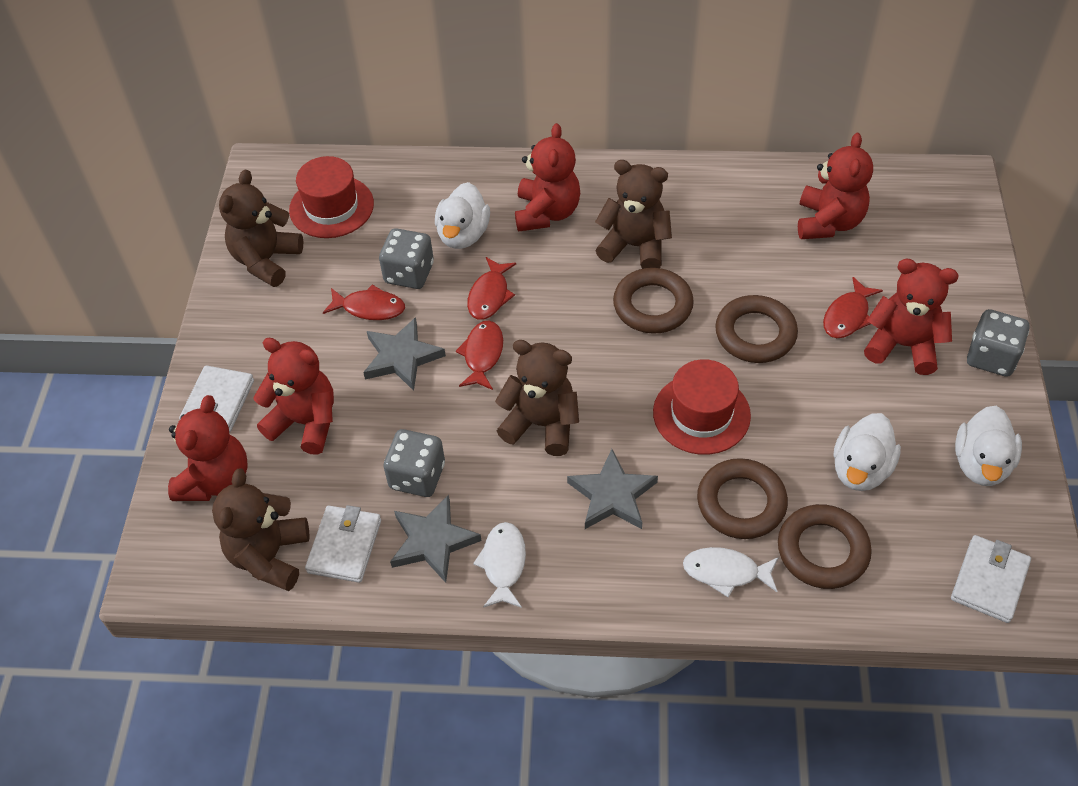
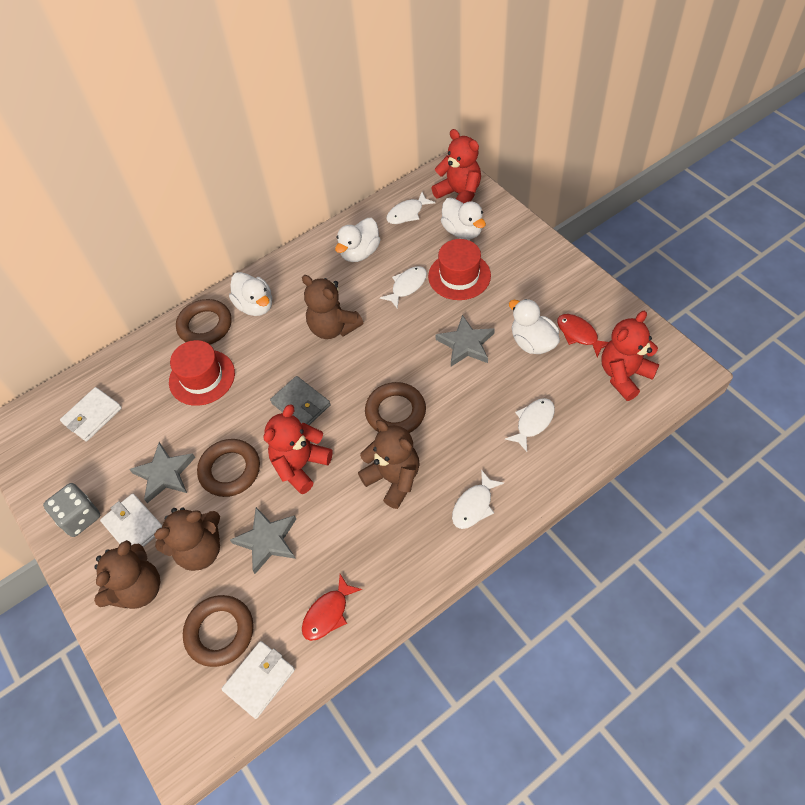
grey dice: [379,228,434,289] [383,429,445,497] [967,309,1029,377] = 3 -> [43,483,100,537] = 1
grey wallet: none = 0 -> [270,376,331,425] = 1
red fish: [323,284,405,320] [456,320,503,390] [467,257,516,320] [823,277,883,338] = 4 -> [302,574,362,641] [557,314,608,357] = 2
red teddy bear: [168,395,248,501] [253,338,334,455] [515,123,580,232] [798,133,873,239] [864,259,959,375] = 5 -> [264,405,333,494] [431,129,481,203] [601,311,660,401] = 3
white duck: [435,182,490,249] [834,413,901,491] [955,406,1022,486] = 3 -> [229,272,272,316] [335,218,380,262] [441,198,486,240] [509,299,560,354] = 4
white fish: [473,522,526,608] [683,547,779,597] = 2 -> [380,266,427,309] [386,192,435,224] [452,470,504,529] [505,398,555,452] = 4

